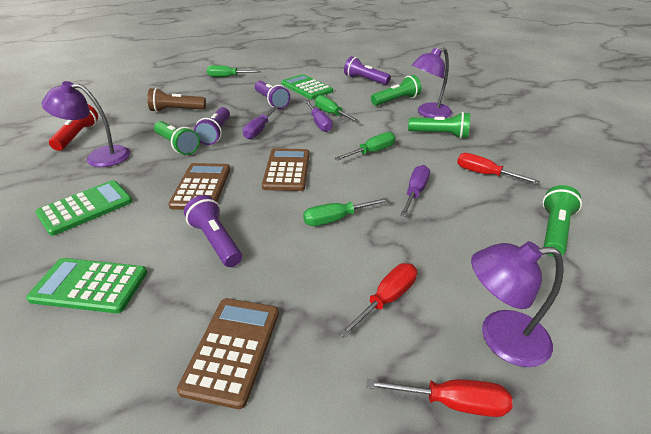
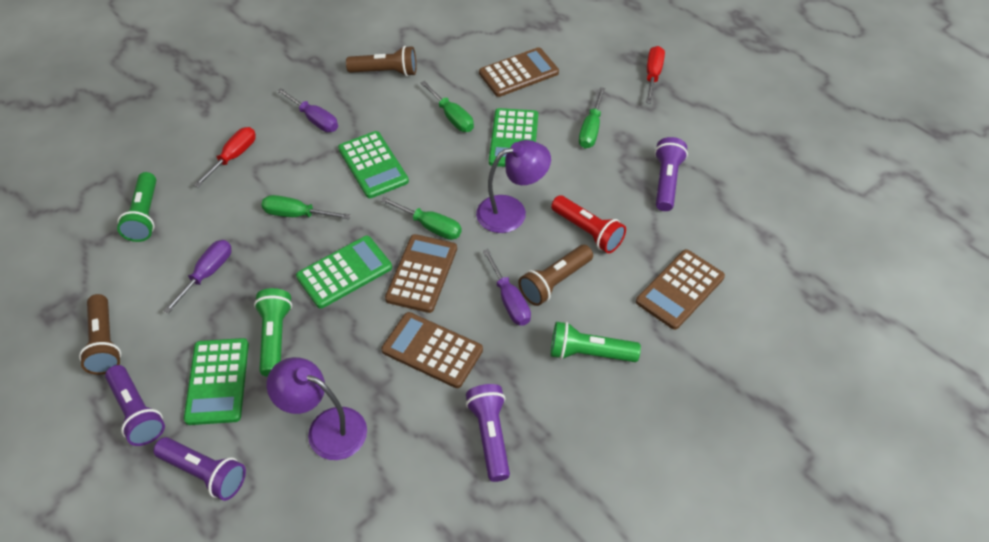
brown calculator: [168,163,230,210] [177,298,279,409] [262,148,310,191] = 3 -> [381,312,483,388] [385,234,457,313] [479,47,559,97] [636,249,725,330] = 4
brown flashlight: [147,88,206,112] = 1 -> [79,294,121,375] [346,46,416,76] [518,245,593,306] = 3
green calculator: [26,258,147,313] [35,180,133,236] [281,74,333,99] = 3 -> [184,338,249,425] [296,236,392,309] [338,131,409,198] [489,108,538,167] = 4
green flashlight: [154,121,200,155] [371,75,421,106] [408,112,470,139] [543,185,582,257] = 4 -> [117,172,156,242] [254,288,292,377] [551,322,641,362] = 3
purple lamp: [42,81,130,167] [412,47,452,118] [471,241,564,367] = 3 -> [267,357,367,460] [476,140,551,233] = 2
red screwdriver: [339,263,417,338] [366,379,512,417] [457,153,540,184] = 3 -> [194,127,256,187] [646,46,665,104] = 2

